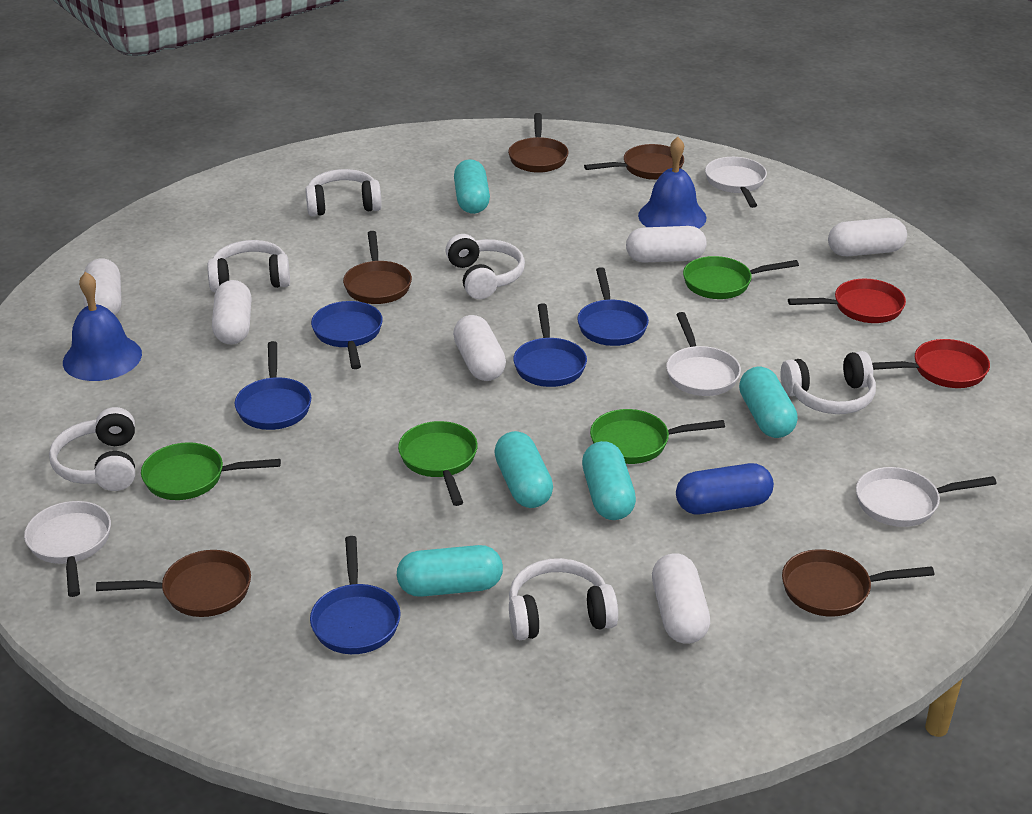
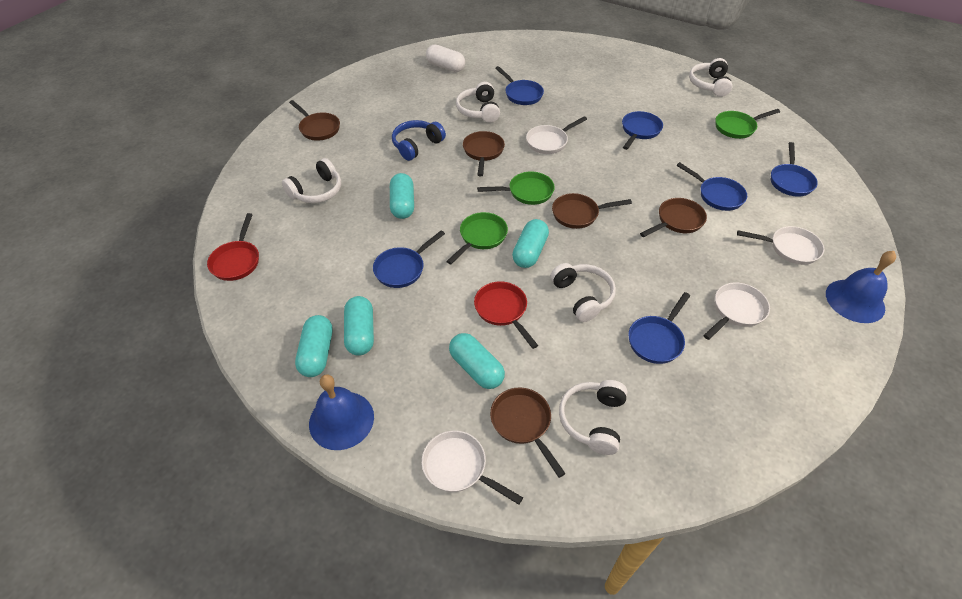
blue capsule: [676,463,774,514] = 1 -> none = 0
blue headphones: none = 0 -> [392,120,446,161] = 1
blue pan: [235,341,312,430] [310,536,400,654] [311,301,383,369] [513,303,587,387] [577,267,649,346] = 5 -> [373,230,445,288] [495,66,544,105] [622,111,663,150] [628,292,690,364] [677,162,747,211] [771,142,818,197] = 6
green pan: [141,442,281,500] [398,421,478,506] [590,409,725,464] [683,256,799,299] = 4 -> [446,212,508,264] [477,171,555,205] [716,109,780,139] = 3
white capsule: [84,258,121,316] [212,280,252,344] [453,315,506,381] [626,226,706,263] [652,553,710,644] [828,218,907,256] = 6 -> [426,45,465,72] = 1
white headphones: [49,407,135,491] [207,240,290,292] [305,169,382,216] [446,234,525,299] [509,558,618,640] [780,351,876,414] = 6 -> [282,158,341,203] [456,82,500,123] [550,263,616,322] [559,380,627,455] [689,58,733,97] = 5

